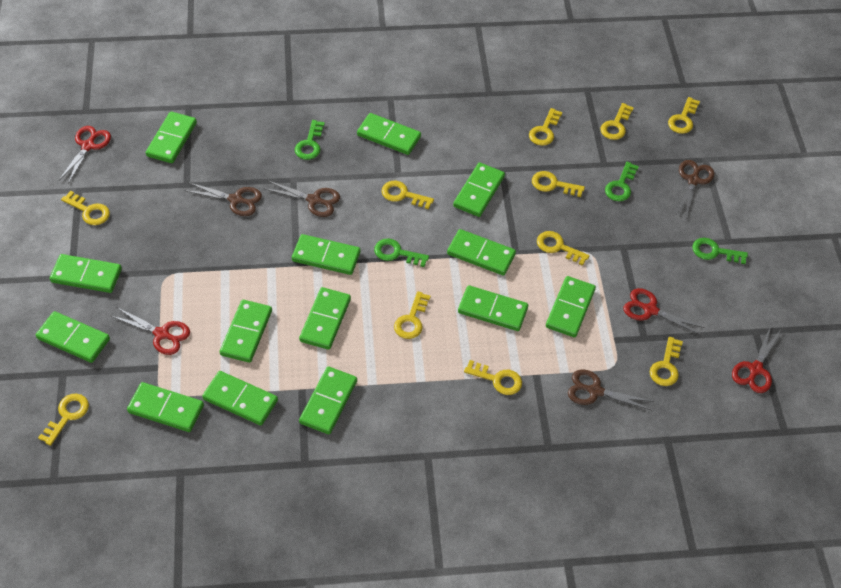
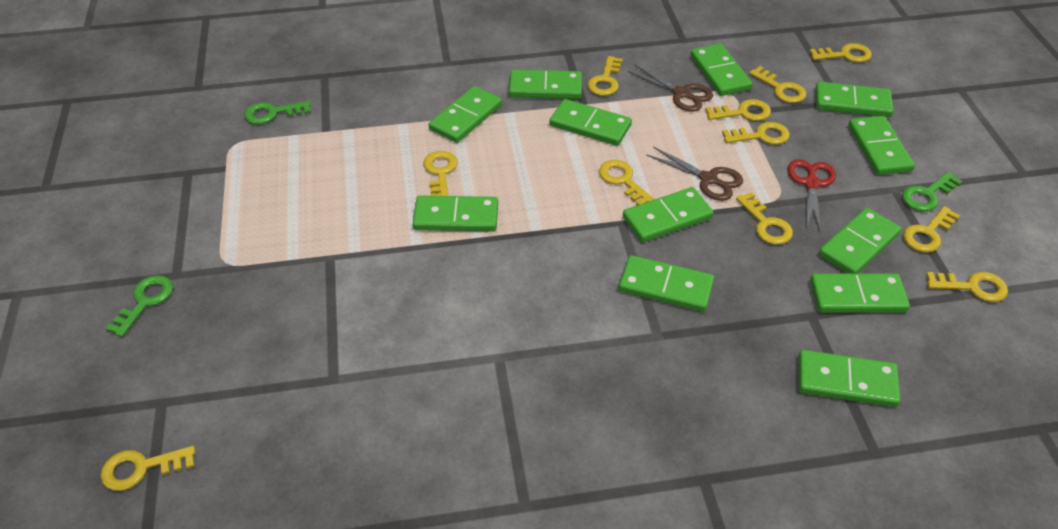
brown scissors: [184,182,262,216] [265,181,340,217] [568,369,654,410] [677,160,714,218] = 4 -> [628,65,713,112] [647,147,743,201] = 2
green domino: [36,311,110,363] [50,254,122,293] [127,382,204,432] [146,112,197,163] [202,371,278,426] [220,300,272,363] [292,234,360,275] [299,287,351,350] [299,367,357,434] [357,113,421,155] [447,229,516,276] [453,162,505,217] [458,285,528,331] [546,276,596,337] = 14 -> [413,195,498,232] [429,86,502,143] [509,69,582,99] [550,99,632,146] [619,255,714,312] [623,187,714,242] [690,44,753,96] [798,350,900,407] [810,273,910,313] [816,82,893,117] [819,208,901,273] [848,116,915,175] = 12
green key: [295,120,325,160] [374,238,429,267] [605,162,639,201] [692,238,748,264] = 4 -> [106,275,173,337] [244,101,311,124] [902,172,962,211] = 3
red scissors: [59,126,111,184] [111,307,190,355] [624,288,705,335] [732,326,781,393] = 4 -> [787,159,836,233] = 1

